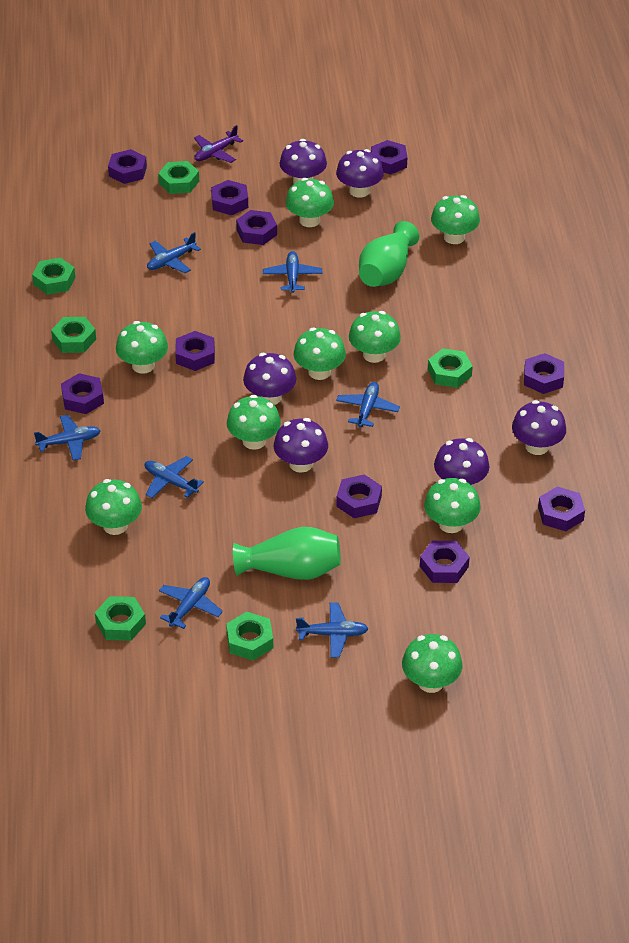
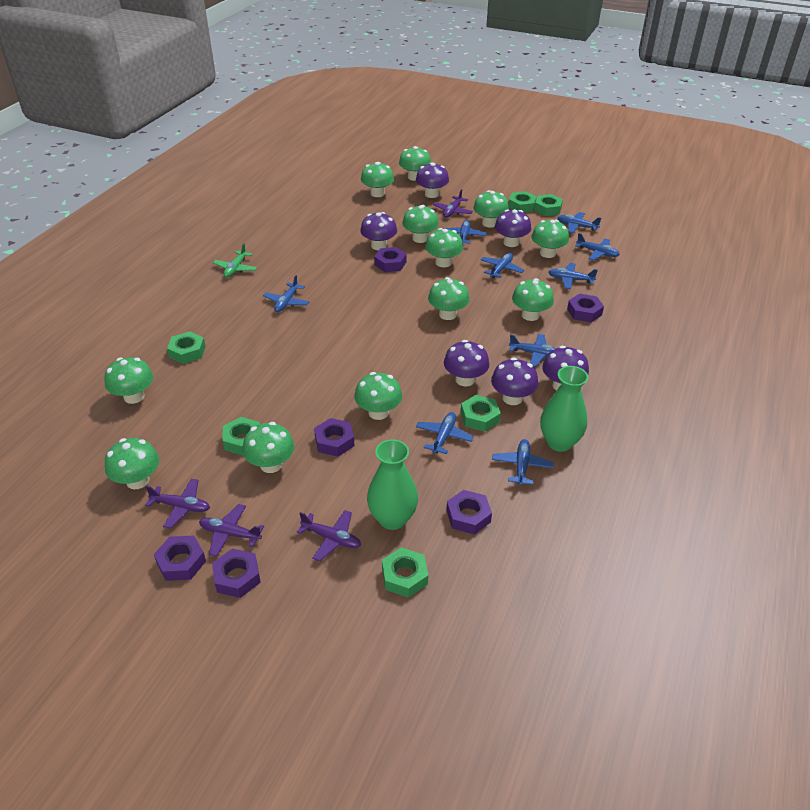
blue plane: [34,415,101,461] [144,456,204,498] [147,232,201,273] [159,577,223,629] [263,251,322,293] [296,602,369,658] [336,382,400,427] = 7 -> [263,275,310,312] [416,412,474,454] [444,220,486,244] [481,253,524,278] [492,439,553,486] [509,334,556,367] [548,263,598,289] [557,212,601,233] [575,233,620,261] = 9
green mushroom: [85,479,142,535] [116,321,168,374] [227,395,281,450] [286,178,334,227] [294,328,346,380] [349,311,401,363] [402,634,462,693] [424,478,481,533] [431,195,480,244] = 9 -> [104,357,153,404] [105,438,159,489] [243,422,294,473] [354,372,402,420] [361,162,394,197] [399,146,431,181] [402,205,439,243] [425,228,463,267] [428,277,470,320] [473,190,509,228] [512,278,554,321] [532,220,569,258] = 12
green plane: none = 0 -> [213,243,257,278] = 1
purple nut: [61,373,104,414] [108,149,147,184] [175,331,215,371] [211,180,248,215] [236,210,277,245] [336,474,382,518] [371,140,407,175] [420,541,470,583] [524,353,564,394] [538,486,585,531] = 10 -> [154,536,206,581] [212,549,261,598] [314,418,354,457] [374,247,406,272] [446,490,492,535] [567,293,604,323] = 6
purple plane: [194,125,243,163] = 1 -> [145,479,210,529] [199,504,264,557] [297,510,361,561] [433,189,473,218] = 4

